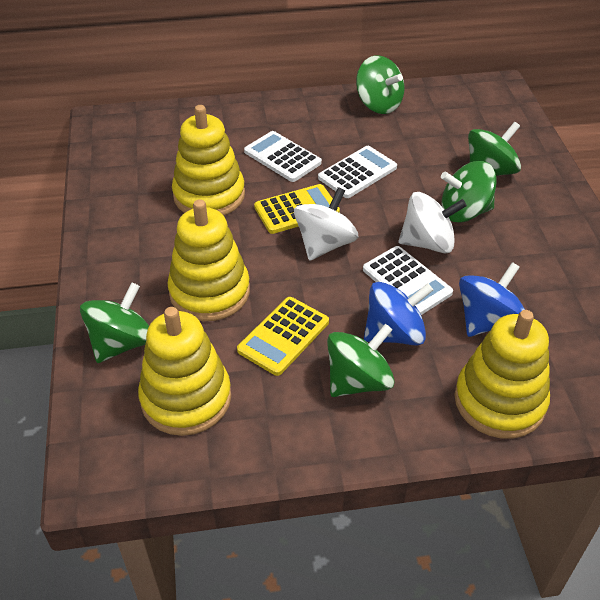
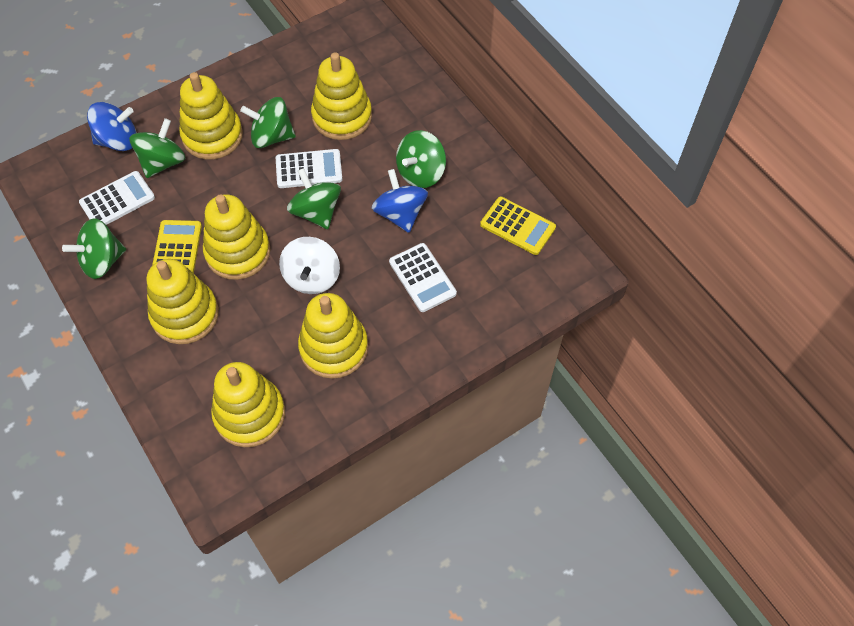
white spinning top: [294,187,358,261] [399,192,467,253] = 2 -> [279,237,340,294] = 1
yellow stacking toy: [138,307,231,436] [167,199,250,321] [172,105,245,215] [454,310,550,439] = 4 -> [146,259,219,344] [179,72,243,160] [203,194,271,280] [211,362,285,447] [298,293,368,379] [311,52,372,140] = 6

